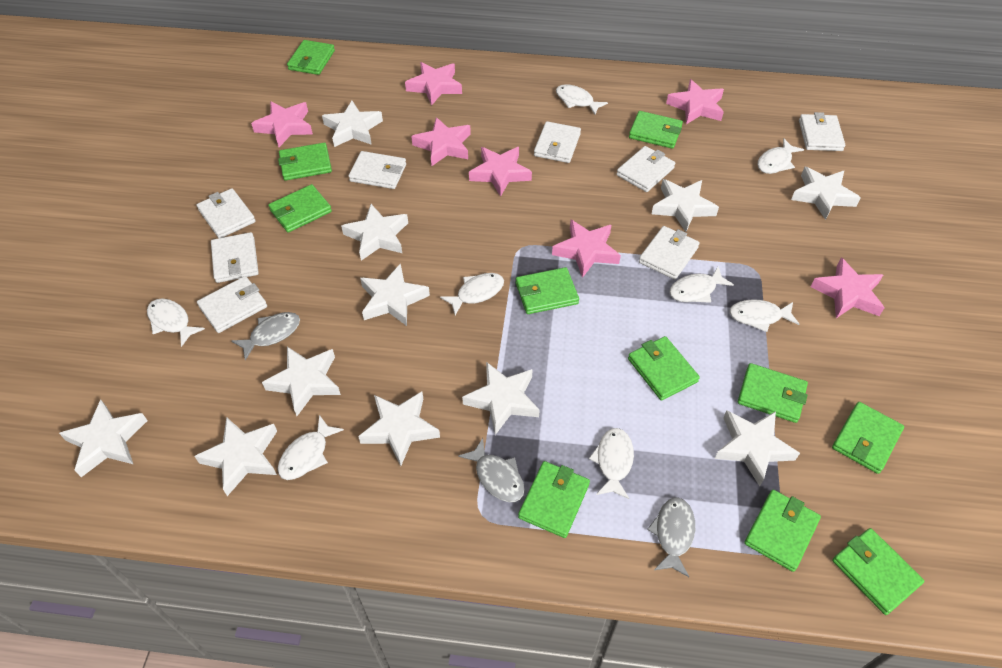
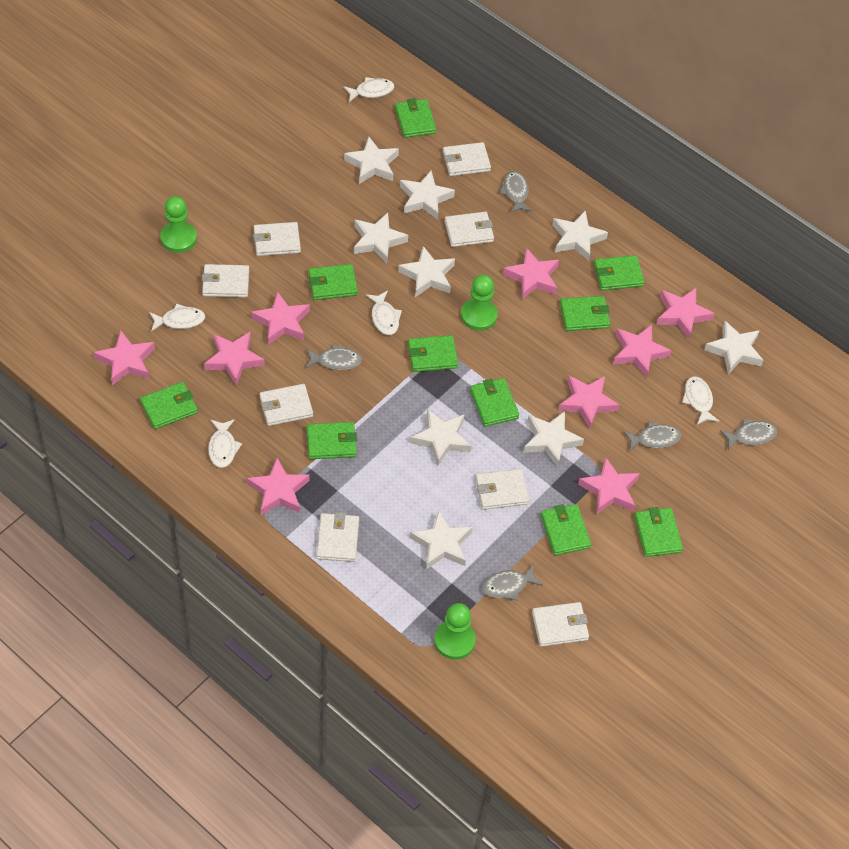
green pawn: none = 0 -> [160,196,197,253] [434,603,476,660] [461,275,498,331] = 3
green wallet: [268,184,332,233] [278,143,332,181] [287,40,335,75] [516,267,579,314] [518,461,590,538] [628,336,700,401] [629,111,683,149] [738,363,808,423] [744,490,821,572] [832,402,904,474] [832,528,924,615] = 11 -> [140,382,198,429] [307,422,357,459] [309,264,358,300] [395,98,436,138] [408,335,458,372] [470,378,519,426] [541,504,592,555] [560,296,610,331] [594,255,645,291] [634,507,683,557] = 10
grey fish: [232,312,300,360] [458,438,524,502] [647,497,695,577] = 3 -> [306,344,362,370] [482,564,543,601] [499,171,532,213] [623,421,681,452] [720,419,777,450] = 5
pink star: [251,101,313,147] [405,62,462,106] [411,117,471,166] [469,147,532,197] [552,220,621,278] [666,79,724,124] [811,257,884,318] = 7 -> [94,330,155,385] [204,332,265,385] [247,458,310,515] [251,291,310,345] [503,248,559,299] [558,376,619,429] [578,457,640,515] [613,324,671,378] [656,288,715,339] = 9
white fish: [147,299,205,347] [278,415,344,480] [440,273,504,315] [556,84,608,115] [589,428,634,499] [669,266,734,303] [729,299,799,332] [758,139,804,174] = 8 -> [149,304,205,332] [208,419,242,468] [343,77,394,102] [366,290,402,335] [682,376,720,425] = 5
white star: [59,400,148,477] [194,417,277,496] [262,347,341,416] [322,101,383,147] [341,204,408,261] [358,392,440,466] [360,263,430,326] [462,362,540,435] [652,179,719,232] [714,410,800,486] [791,167,861,220] = 11 -> [344,137,399,184] [354,213,408,263] [398,246,455,297] [400,171,455,220] [410,409,472,466] [410,510,473,569] [523,411,584,467] [552,211,608,261] [704,321,763,374] = 9

